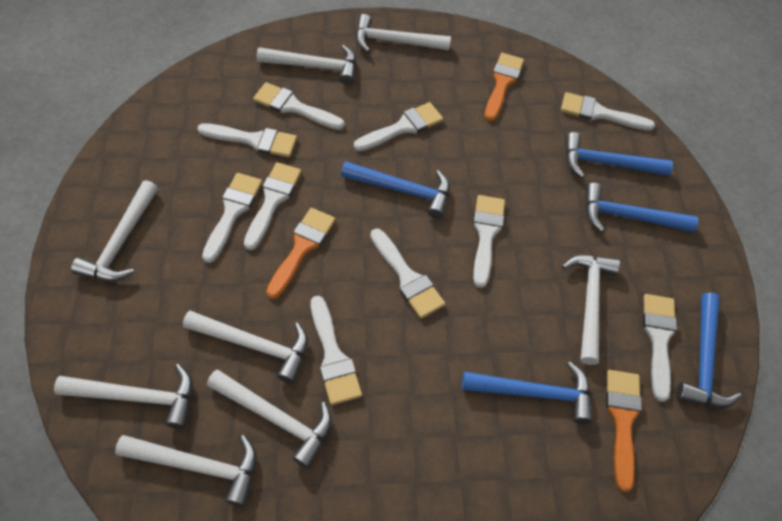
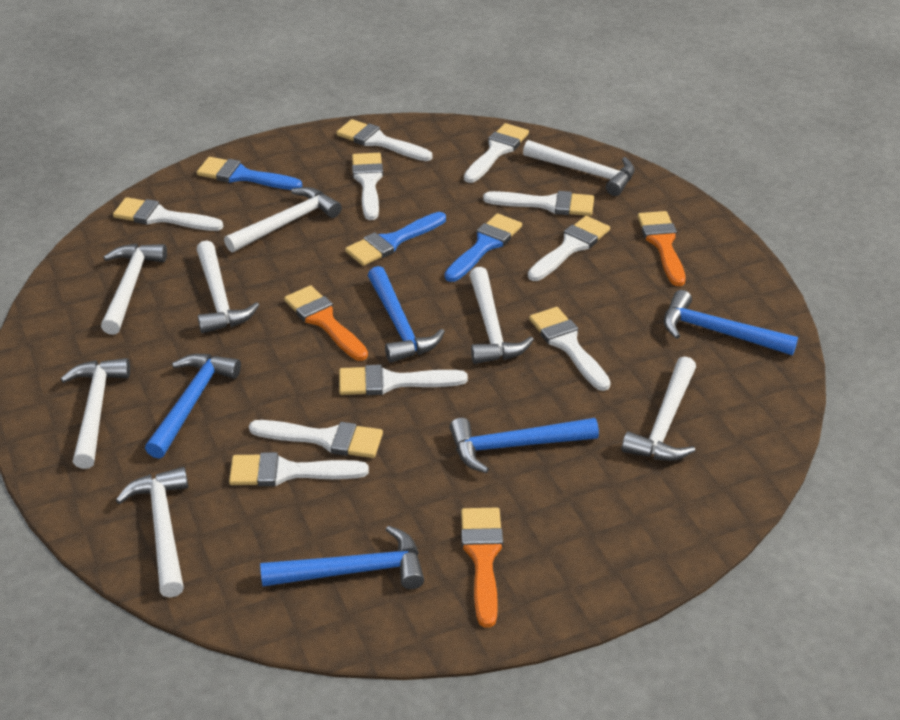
blue brush: none = 0 -> [197,157,302,190] [345,212,446,266] [445,213,522,282] = 3

